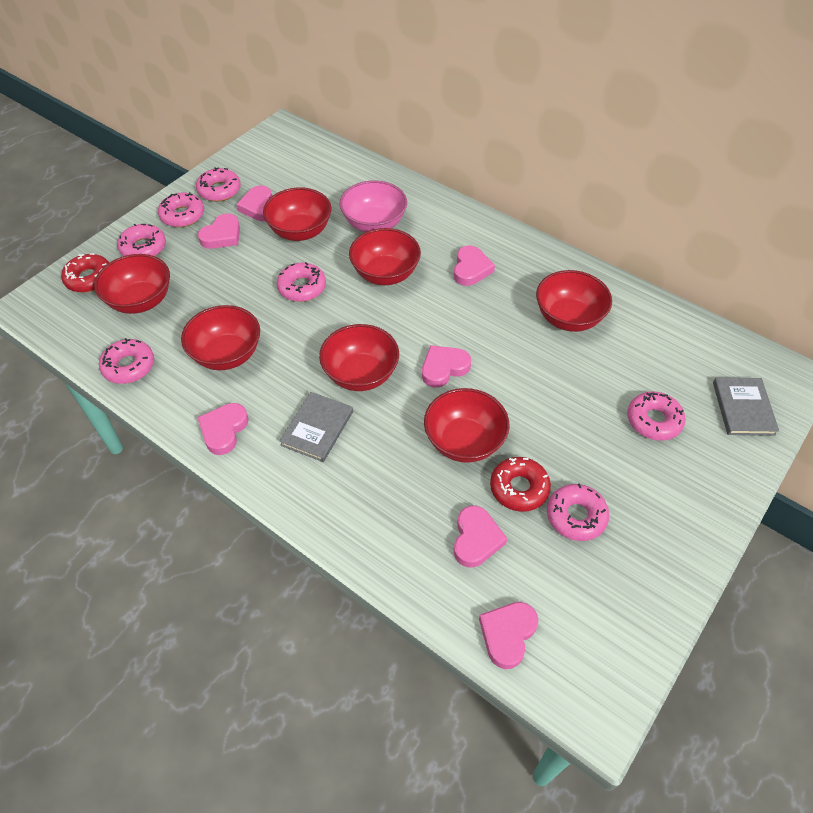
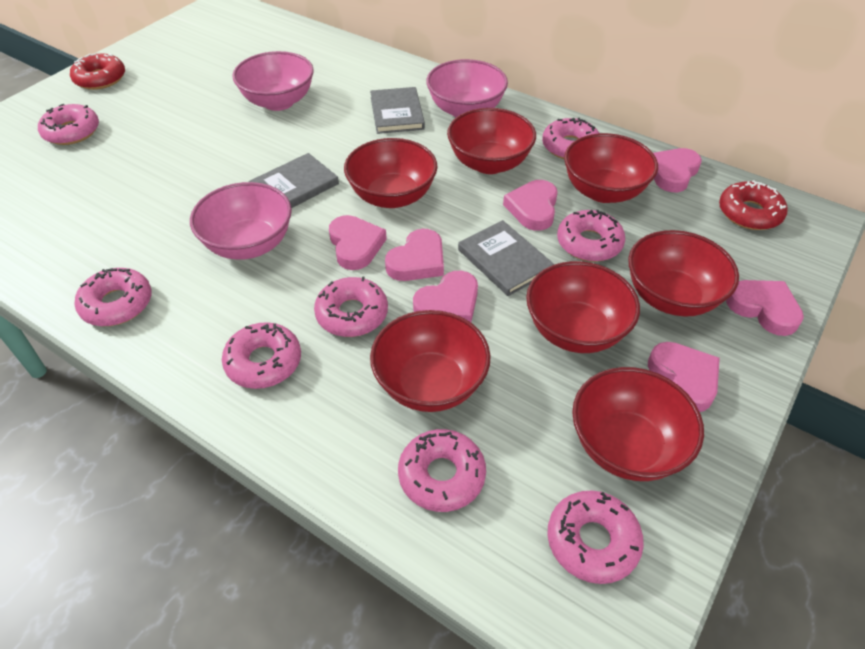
grey book: [279,392,353,462] [713,378,779,436] = 2 -> [248,153,339,208] [370,87,425,134] [458,220,554,296] = 3
pink bowl: [340,180,407,232] = 1 -> [190,182,292,260] [232,51,314,111] [426,59,508,117] = 3
pink donut: [99,338,154,384] [117,224,166,256] [158,192,204,227] [196,167,241,202] [276,262,326,302] [547,483,609,541] [627,391,686,441] = 7 -> [38,104,99,145] [75,268,151,326] [222,322,301,389] [314,276,388,337] [398,429,486,512] [542,118,599,159] [547,490,644,584] [557,210,625,262] = 8

